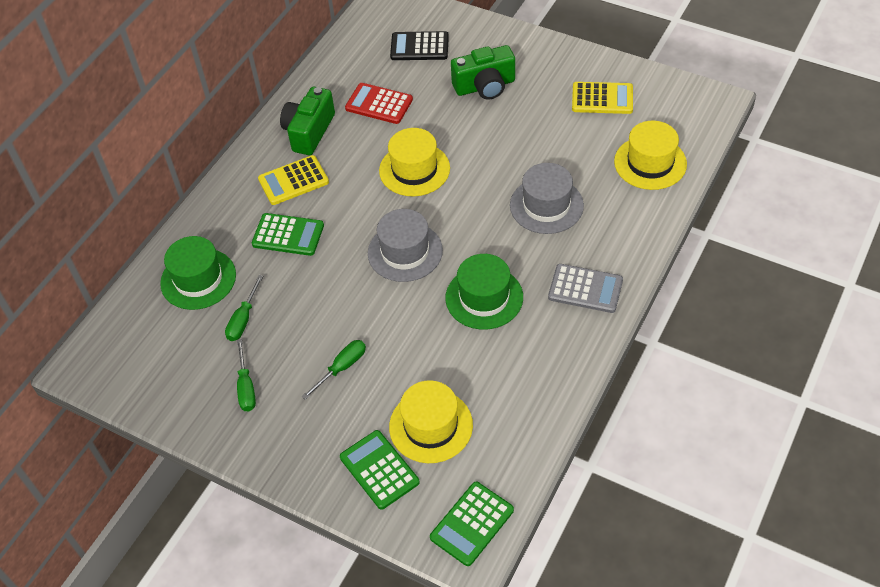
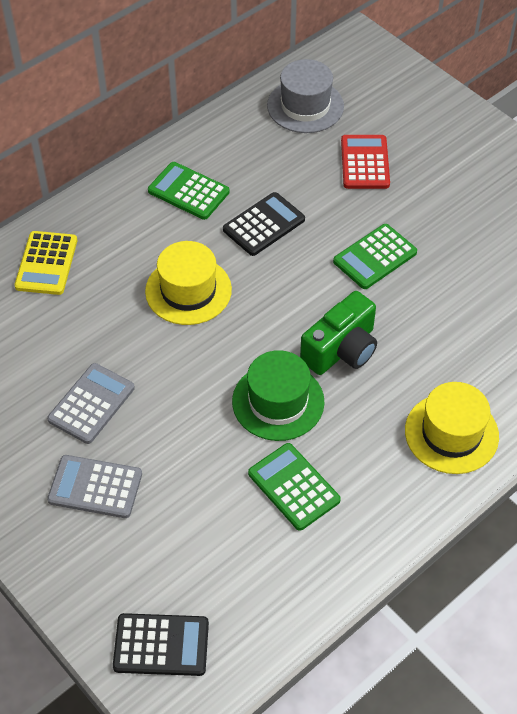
black calculator: [390,31,449,60] = 1 -> [113,613,209,676] [223,192,305,256] = 2
green camera: [280,87,335,155] [451,45,515,99] = 2 -> [300,291,377,375] = 1
green hat: [160,236,236,310] [445,254,523,330] = 2 -> [232,350,325,441] = 1
green screwdriver: [225,275,263,341] [237,339,256,411] [302,340,366,400] = 3 -> none = 0
grey calculator: [548,264,623,313] = 1 -> [47,363,135,444] [47,455,142,518] = 2
grey hat: [368,209,443,282] [510,163,584,234] = 2 -> [267,59,344,133] = 1
yellow calculator: [258,155,329,205] [572,82,633,114] = 2 -> [14,231,77,295] = 1
yellow hat: [379,128,450,196] [389,380,473,463] [614,121,687,190] = 3 -> [145,241,232,325] [405,382,499,474] = 2

